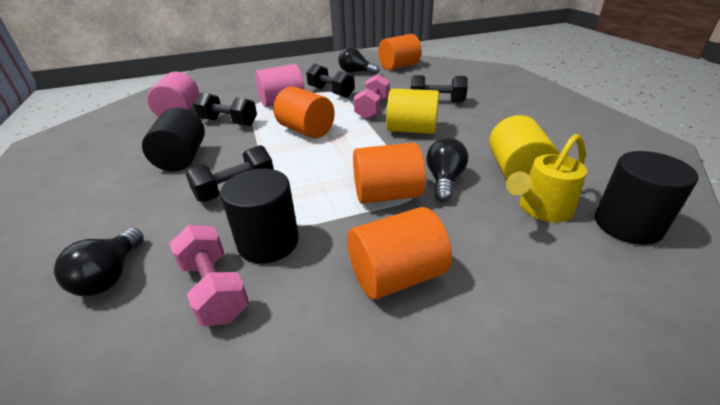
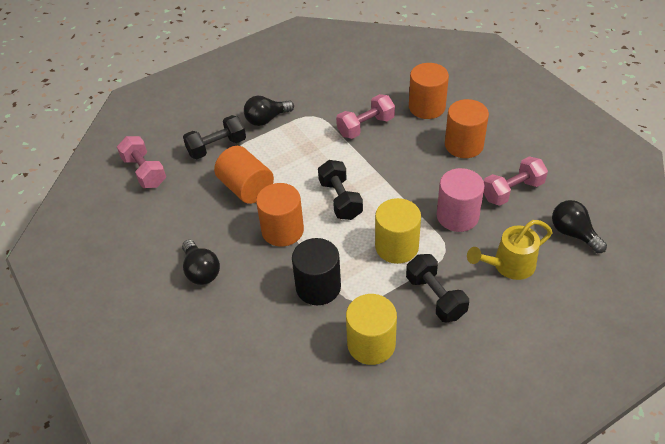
black cylinder: [142,108,205,171] [220,169,299,263] [595,151,698,245] = 3 -> [292,238,341,305] = 1
black dumbbell: [185,145,274,202] [193,92,257,126] [306,64,355,98] [411,75,468,103] = 4 -> [183,115,246,159] [318,160,363,220] [406,254,469,323] = 3
pink cylinder: [147,71,199,117] [255,64,305,107] = 2 -> [437,168,485,232] = 1
pink dumbbell: [169,225,249,326] [354,74,390,119] = 2 -> [117,136,166,188] [336,94,395,139] [484,156,548,206] = 3

